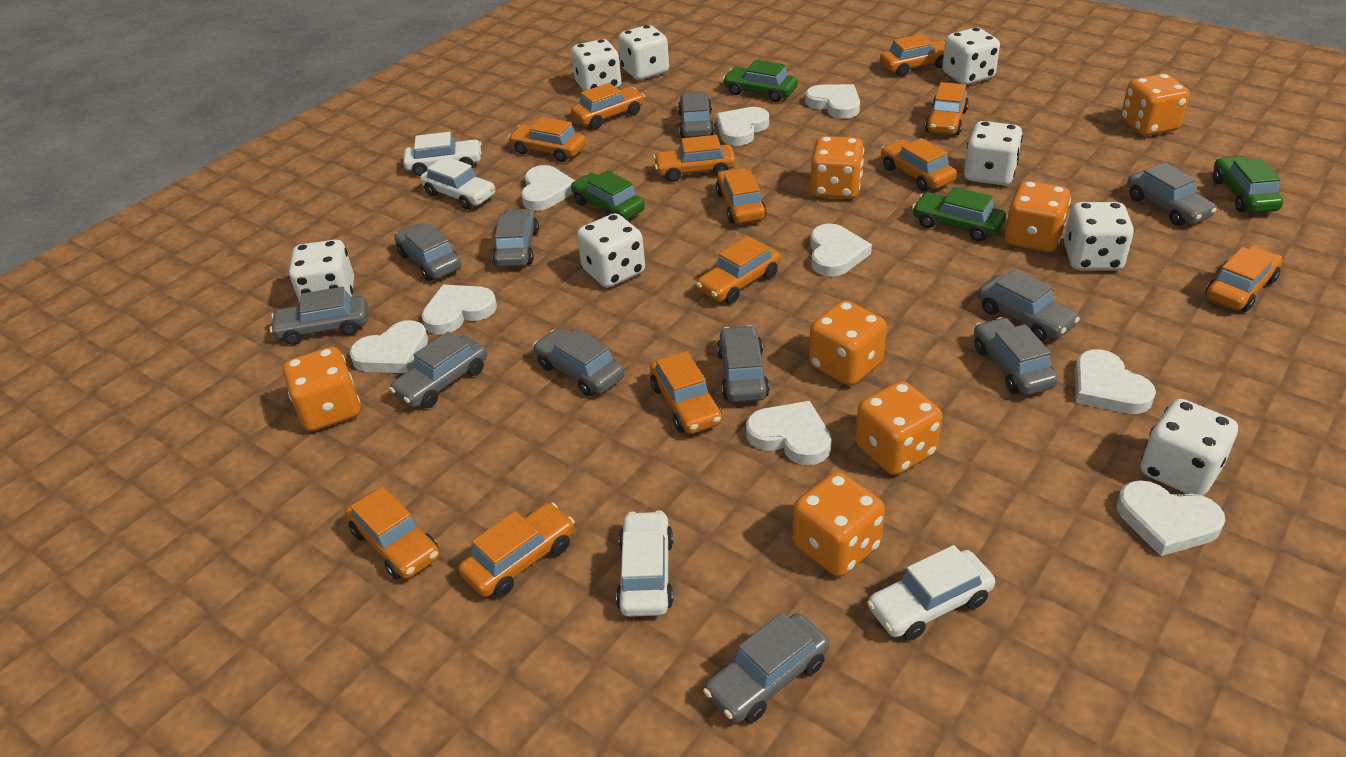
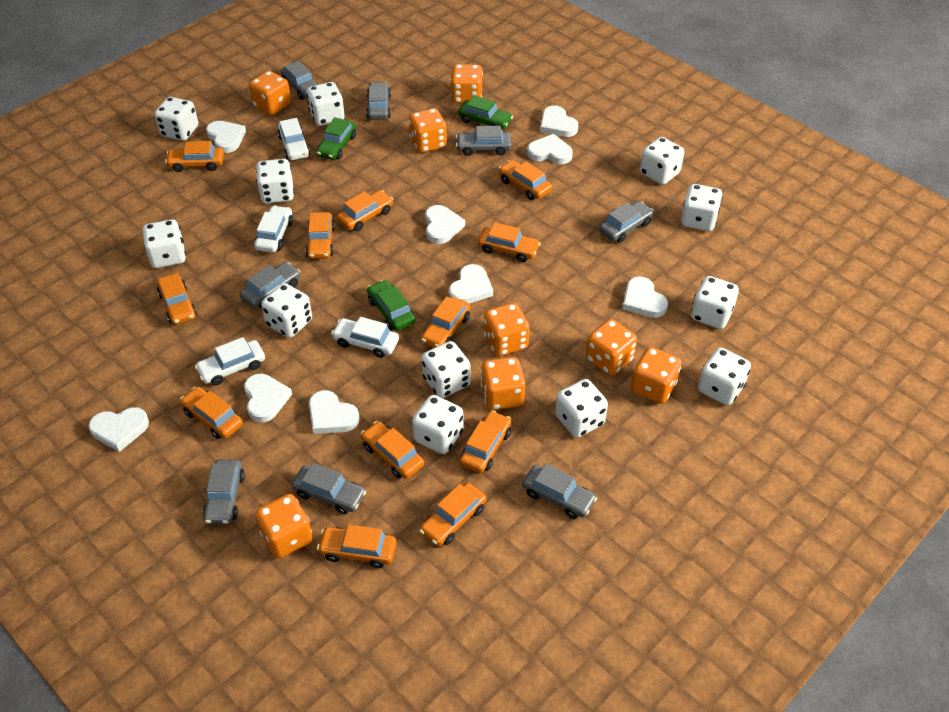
green car: [571,170,645,220] [723,60,798,102] [912,187,1006,241] [1213,156,1283,213] = 4 -> [316,117,356,160] [367,280,415,331] [458,95,513,130] = 3
grey car: [270,287,368,345] [389,331,487,408] [394,223,461,281] [492,209,539,267] [533,329,624,396] [678,92,714,138] [703,612,830,723] [717,325,770,402] [974,317,1058,395] [978,269,1080,341] [1127,162,1217,226] = 11 -> [203,459,245,525] [240,262,300,308] [281,61,319,100] [292,463,367,514] [366,82,391,120] [456,126,512,156] [522,464,597,519] [599,201,654,243] = 8
orange dice: [283,347,361,431] [793,472,885,577] [809,300,887,386] [810,136,864,199] [855,381,942,475] [1005,181,1071,252] [1121,74,1190,136] = 7 -> [249,71,291,115] [255,494,313,558] [409,108,447,153] [450,64,483,104] [481,357,525,410] [484,303,530,356] [586,319,637,376] [631,347,681,404] = 8
white dice: [288,240,354,303] [571,39,622,91] [577,213,645,287] [618,25,669,80] [942,27,1000,85] [964,121,1023,185] [1064,202,1134,270] [1141,399,1238,496] = 8 -> [143,219,186,268] [155,97,198,141] [256,159,294,204] [261,283,312,338] [306,82,345,126] [412,395,464,454] [422,341,471,398] [555,379,608,438] [640,137,684,185] [681,184,723,231] [691,276,739,329] [698,348,751,405] = 12

